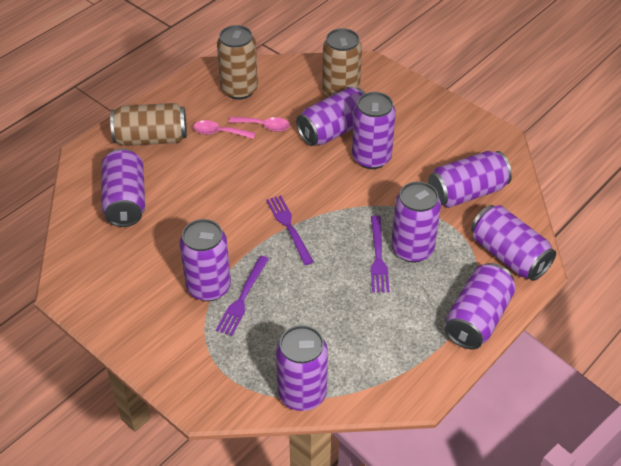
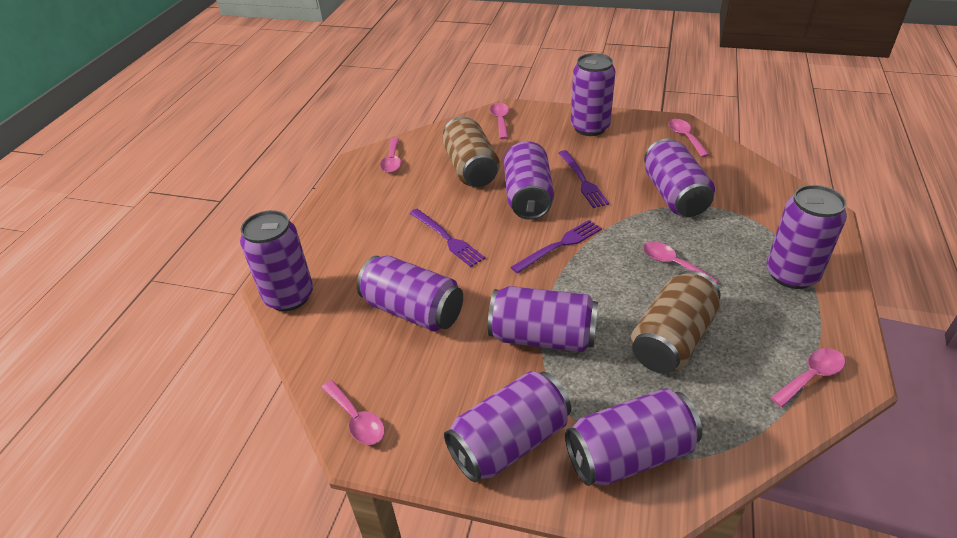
brown can: [110,103,187,146] [217,25,258,100] [322,28,362,97] = 3 -> [442,117,500,187] [631,270,721,373] = 2
pink spoon: [193,120,255,139] [229,117,290,132] = 2 -> [321,380,385,445] [380,138,401,173] [490,103,509,139] [643,241,718,284] [668,119,710,157] [771,348,845,407] = 6

